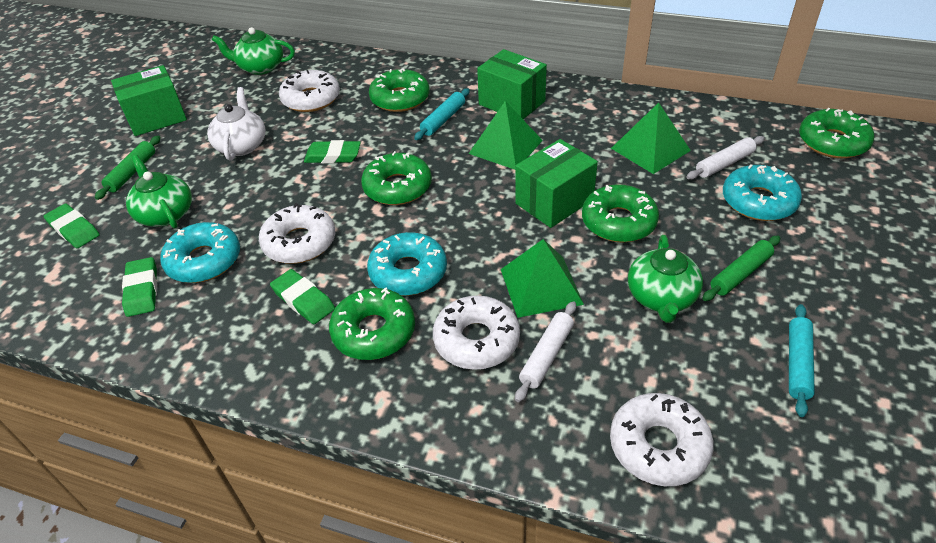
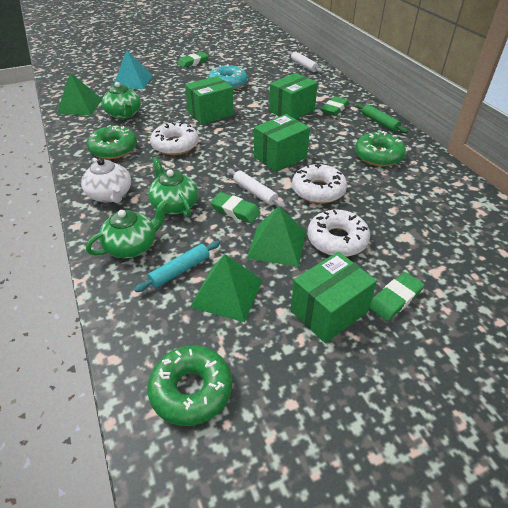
green box: [111,65,187,136] [477,49,547,119] [515,139,598,228] = 3 -> [185,76,234,125] [254,114,310,172] [269,73,318,119] [291,252,377,343] = 4
green donut: [329,287,415,360] [361,151,432,205] [369,68,430,112] [582,184,659,242] [799,108,874,158] = 5 -> [87,125,137,159] [147,346,232,426] [355,131,406,166] = 3
green rolling pin: [95,136,161,200] [702,236,780,301] = 2 -> [356,103,408,133] = 1
turquoise donut: [160,222,240,283] [367,232,447,296] [723,164,802,221] = 3 -> [208,64,247,89] = 1
turquoise pyramid: none = 0 -> [114,50,153,89] = 1
turquoise rolling pin: [414,88,470,140] [789,304,815,417] = 2 -> [134,241,220,292] = 1
white donut: [259,203,335,264] [279,70,340,112] [433,295,520,370] [610,393,714,486] = 4 -> [150,121,199,155] [292,163,347,204] [308,209,370,257] = 3

